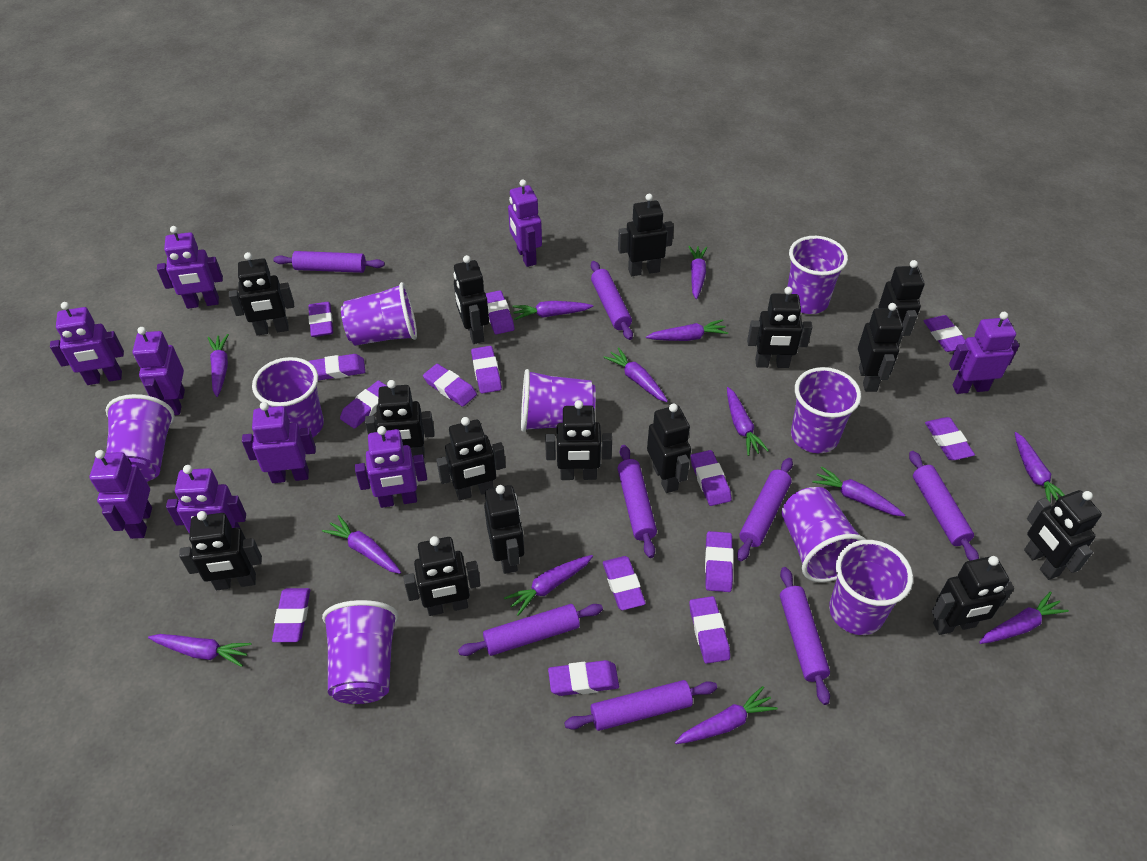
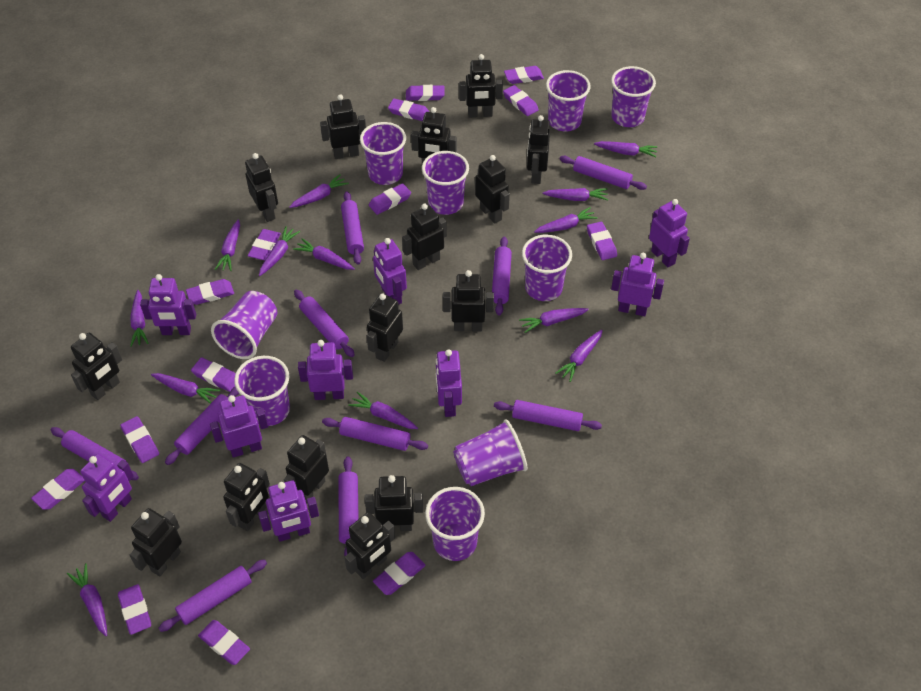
purple rolling pin: [273,251,385,273] [458,604,603,656] [564,680,717,731] [591,261,633,340] [617,445,657,558] [737,458,793,561] [780,567,830,705] [909,451,979,561] = 8 -> [50,427,139,480] [159,560,267,632] [165,387,239,465] [294,290,354,357] [322,417,428,451] [338,456,359,556] [341,191,364,265] [492,237,512,315] [494,400,602,431] [560,156,647,190] = 10

